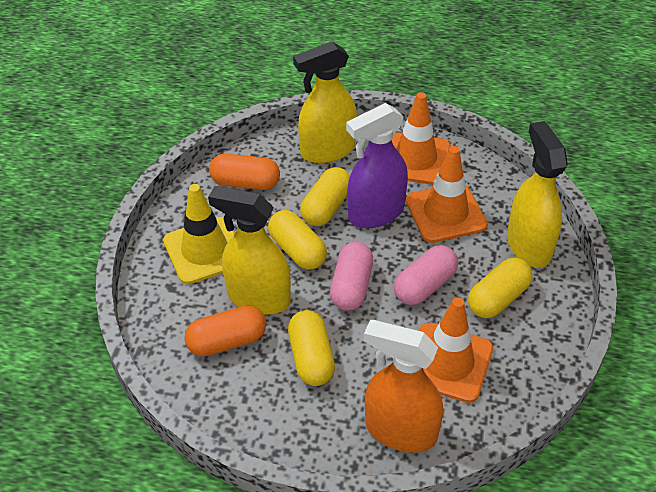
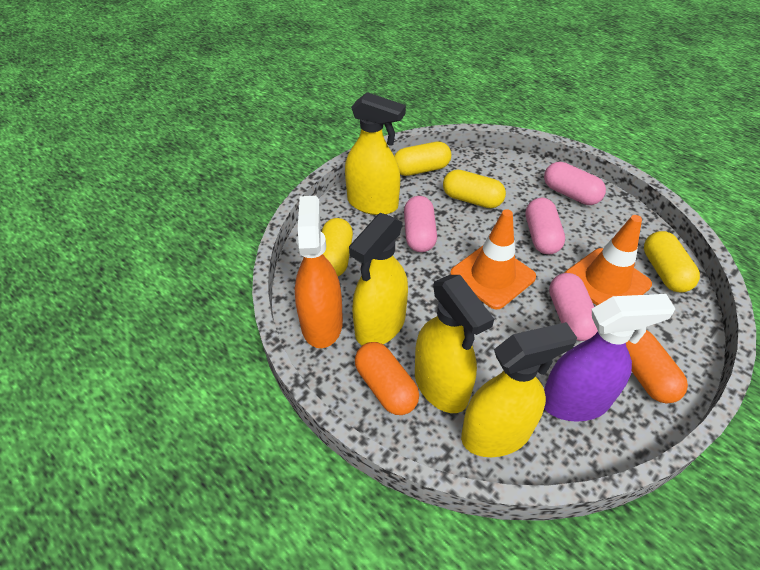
orange traffic cone: [392,92,451,185] [406,146,487,243] [419,297,493,403] = 3 -> [450,209,536,310] [565,215,652,305] = 2
pink capsule: [330,242,373,311] [394,245,458,305] = 2 -> [404,196,437,252] [526,198,565,254] [544,162,606,205] [549,273,598,341] = 4
yellow spray bottle: [208,186,291,315] [293,41,357,163] [507,121,568,268] = 3 -> [345,92,406,215] [349,213,408,346] [415,275,494,413] [461,322,577,457] = 4
yellow traffic cone: [163,184,235,284] = 1 -> none = 0

